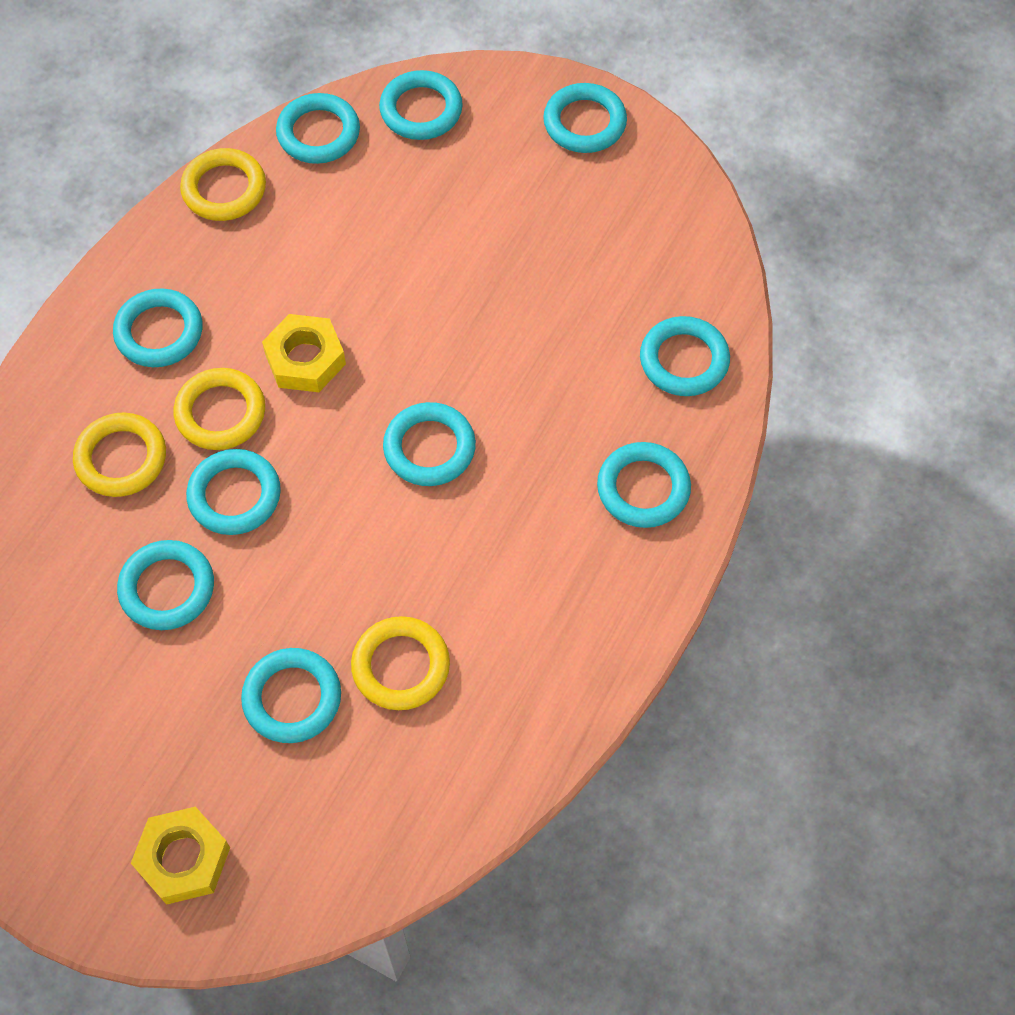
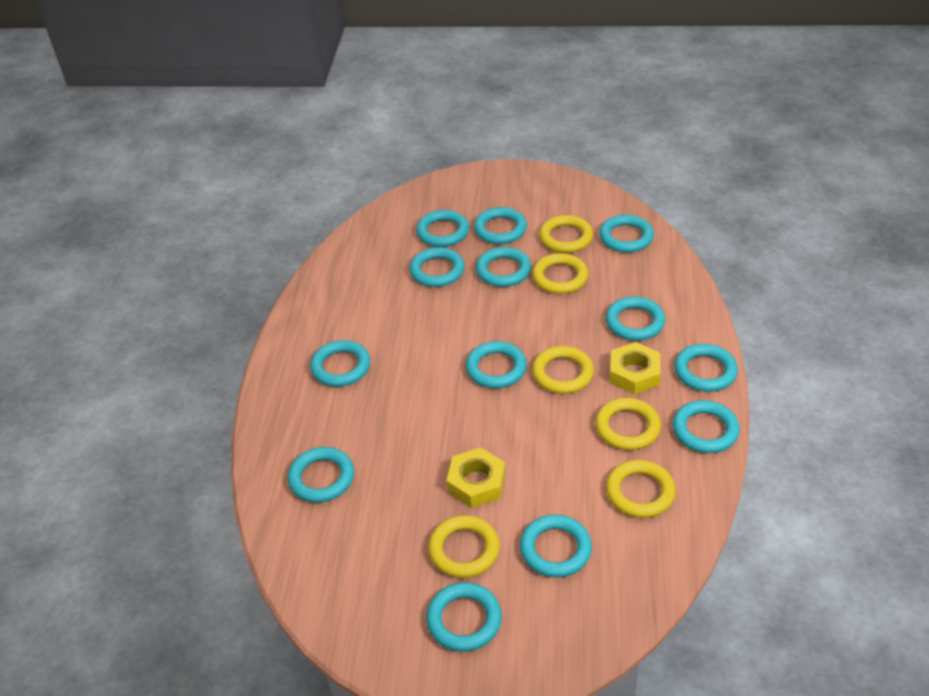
turquoise ring: [113,288,203,367] [117,540,214,630] [186,449,281,535] [241,648,341,743] [276,93,360,164] [379,70,463,140] [383,402,476,486] [543,83,627,153] [597,442,691,528] [640,316,730,396] = 10 -> [288,447,354,503] [310,340,370,387] [409,247,465,287] [416,210,469,247] [426,582,502,652] [466,341,527,388] [474,207,527,244] [476,247,531,287] [520,515,592,578] [599,215,654,253] [606,296,665,341] [673,400,740,453] [674,344,738,392] = 13
yellow ring: [73,412,166,497] [174,368,265,450] [180,148,266,221] [351,616,450,710] = 4 -> [428,515,500,578] [532,253,588,294] [532,346,594,394] [539,215,593,253] [595,398,661,450] [606,460,676,518] = 6

